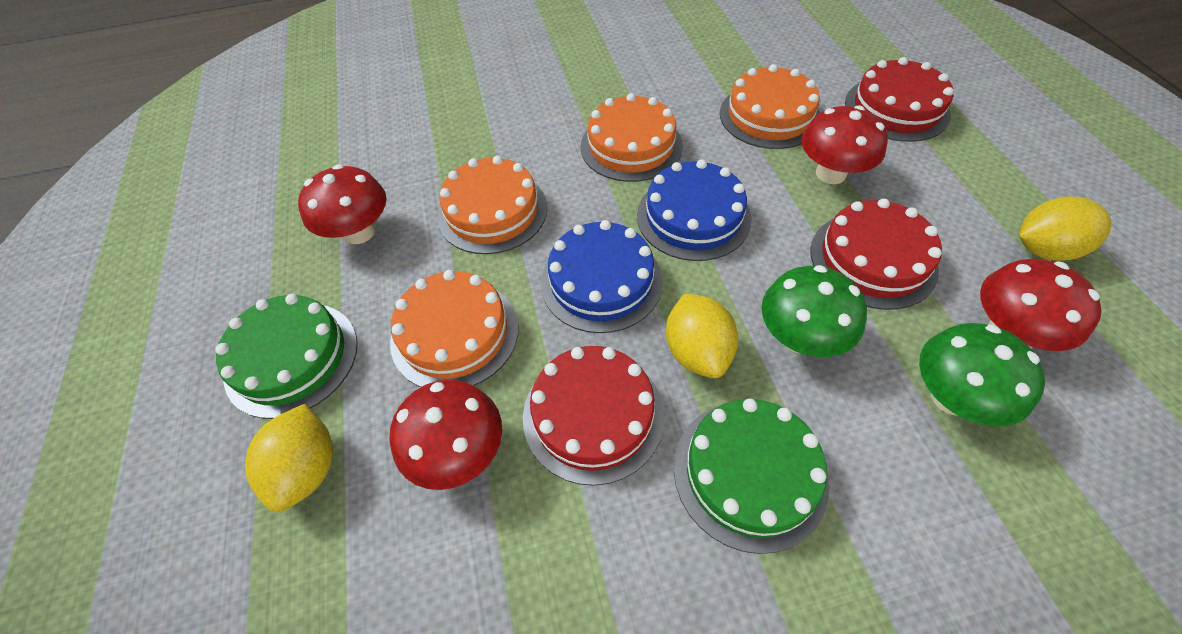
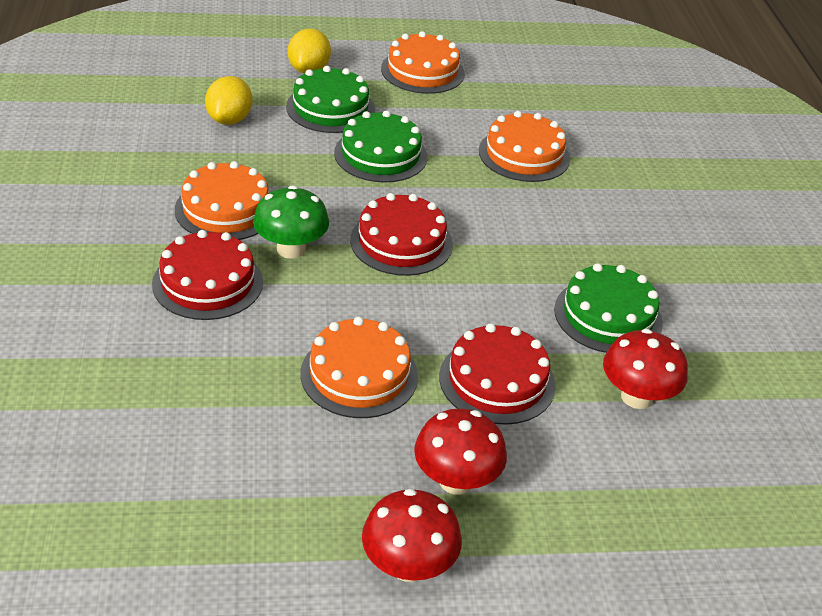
blue cake: [541,220,663,333] [637,159,752,261] = 2 -> none = 0
green cake: [215,294,358,419] [674,399,829,554] = 2 -> [286,66,375,133] [334,110,427,183] [554,263,663,353] = 3
green mushroom: [762,265,867,357] [919,323,1045,427] = 2 -> [253,186,329,259] = 1
red mushroom: [298,164,387,244] [390,380,502,490] [801,105,888,184] [980,259,1102,351] = 4 -> [362,489,462,582] [414,408,507,495] [603,329,688,409] = 3
yellow lemon: [245,404,333,512] [666,294,738,378] [1019,196,1111,261] = 3 -> [205,76,252,125] [288,29,331,73] = 2

